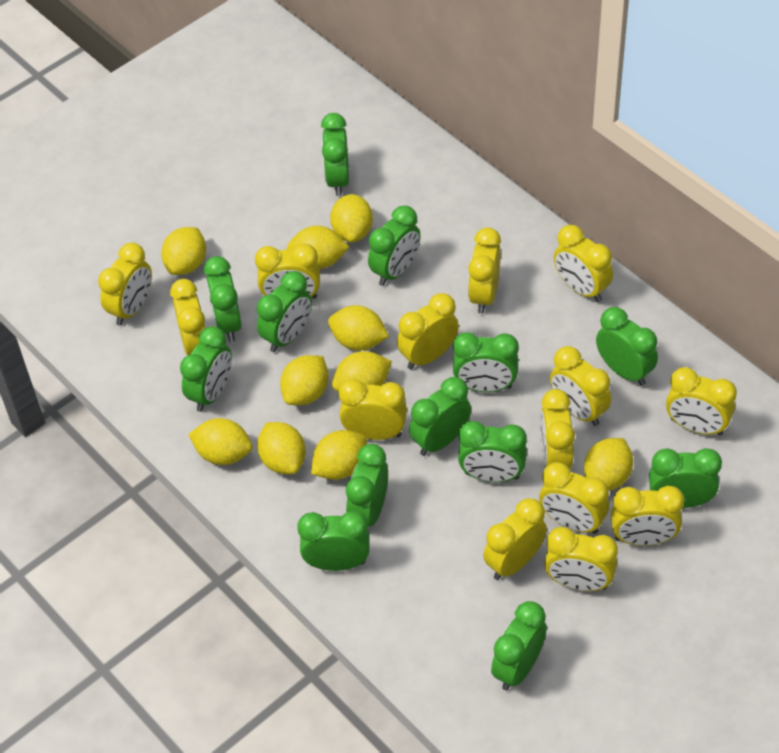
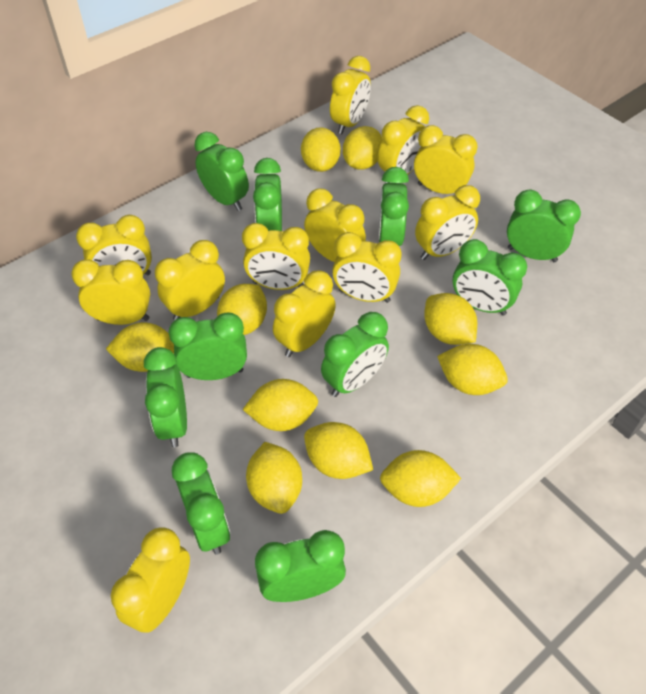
green clock: [180,326,232,412] [204,256,242,342] [257,271,312,352] [297,511,370,571] [321,113,349,196] [346,444,388,527] [368,205,420,286] [409,377,471,456] [453,332,519,392] [458,421,527,482] [491,601,547,691] [596,307,658,386] [649,448,722,508] = 13 -> [144,347,187,447] [168,313,247,380] [172,452,230,555] [194,132,249,211] [253,158,282,231] [255,530,346,602] [321,312,389,397] [378,167,409,246] [453,239,527,316] [507,190,581,262] = 10
yellow clock: [98,243,152,326] [170,279,206,355] [255,244,320,299] [339,379,407,440] [397,293,459,369] [468,227,501,314] [483,498,547,580] [539,462,609,534] [540,389,575,469] [544,527,618,591] [550,346,611,426] [554,225,613,302] [611,486,684,546] [666,367,737,436] = 14 -> [71,259,150,325] [76,215,152,275] [111,527,190,633] [155,240,225,320] [242,223,310,290] [273,270,336,357] [304,189,366,262] [330,56,371,134] [332,232,402,303] [378,105,429,183] [414,125,478,194] [415,185,480,260] = 12

